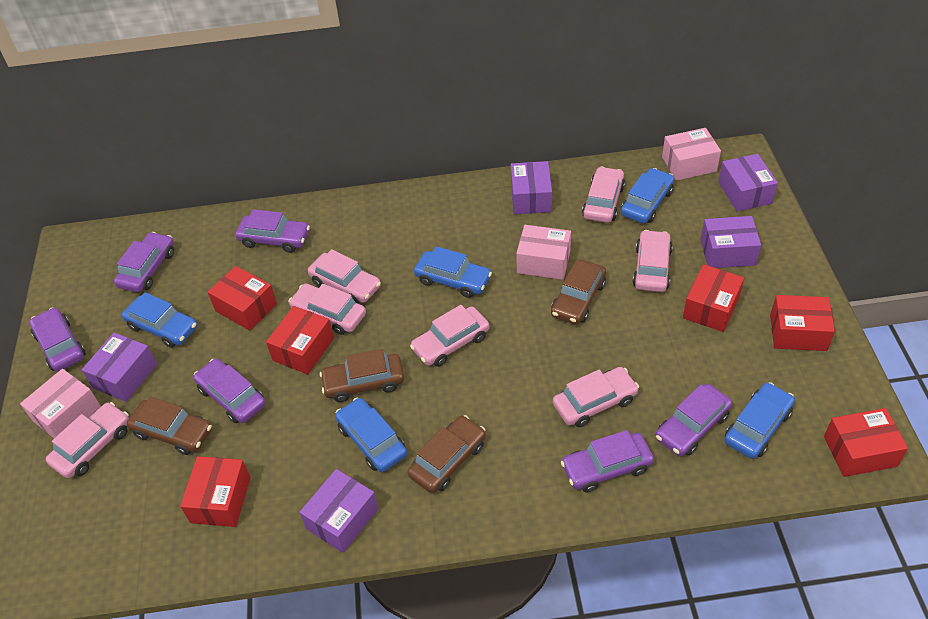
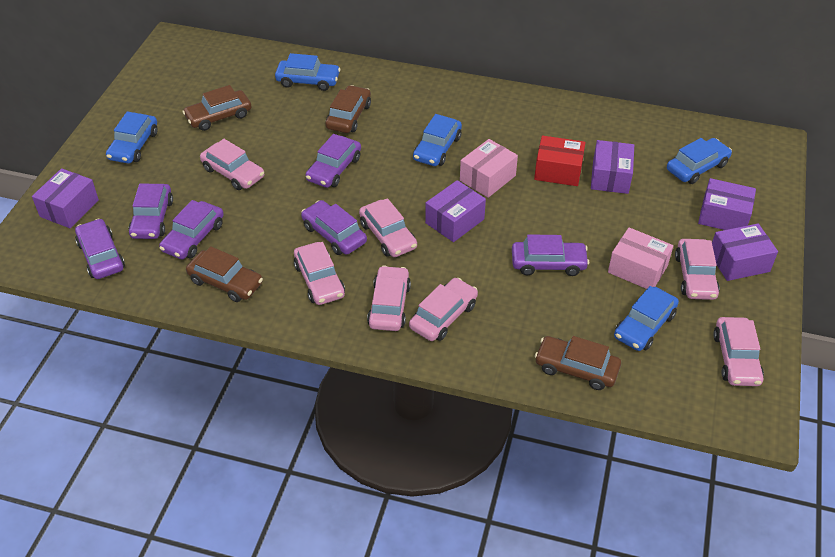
pink box: [20,369,101,438] [516,225,571,280] [662,128,721,181] = 3 -> [460,139,518,198] [608,228,673,289] = 2
red box: [180,456,251,527] [208,266,277,331] [266,306,334,374] [683,264,744,332] [770,295,835,351] [824,408,908,477] = 6 -> [534,136,585,186] = 1

